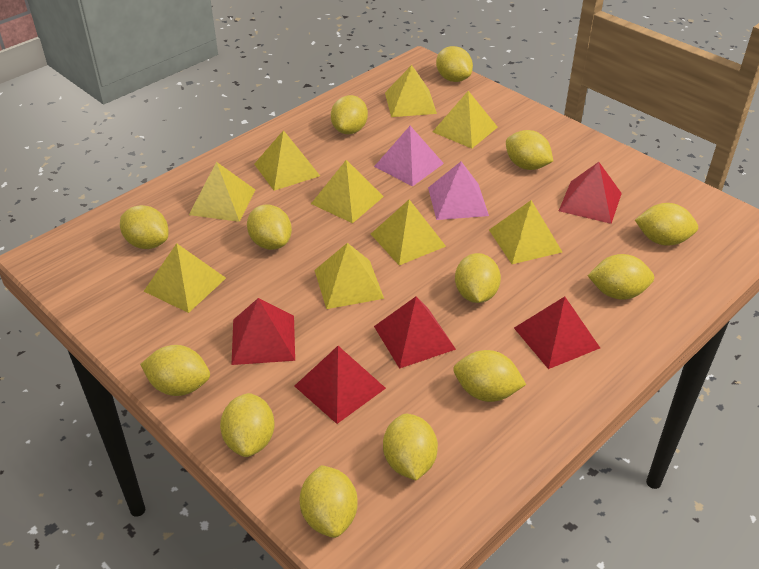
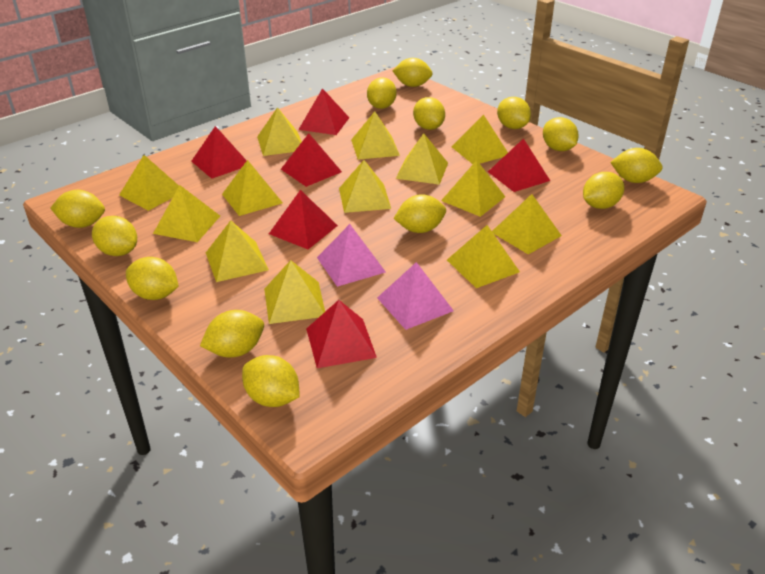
red pyramid: [231,298,295,365] [295,346,386,424] [374,296,456,369] [514,296,600,369] [559,162,622,224] = 5 -> [191,126,247,179] [269,190,338,249] [281,133,342,187] [298,88,349,135] [306,300,377,368] [488,138,550,192] = 6
yellow pyramid: [144,243,226,313] [189,162,255,222] [254,130,320,191] [311,160,384,223] [314,243,384,309] [371,200,446,265] [385,65,437,117] [433,91,498,149] [489,200,562,264] = 9 -> [119,155,179,211] [153,185,220,242] [206,220,269,282] [222,160,283,216] [257,107,302,156] [264,260,325,324] [339,160,391,213] [351,112,400,160] [396,133,448,185] [441,160,505,217] [447,225,520,288] [451,114,508,164] [492,194,562,254] = 13

